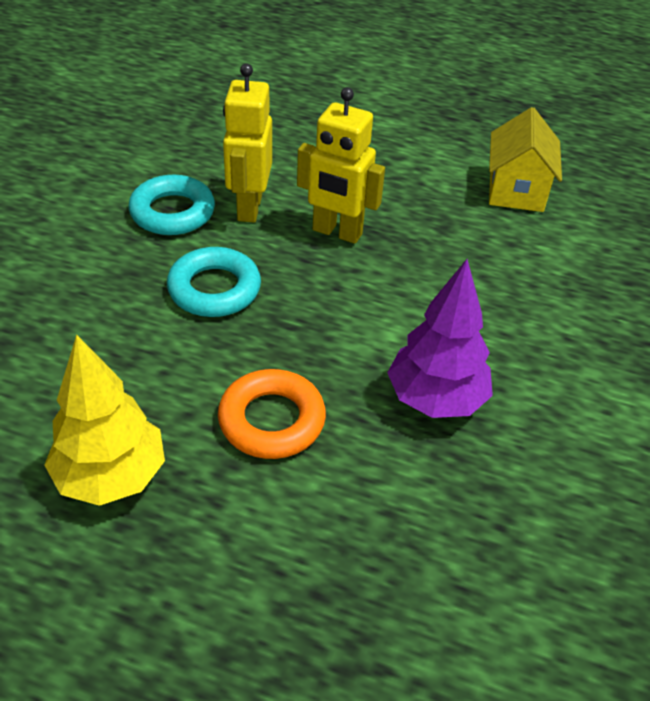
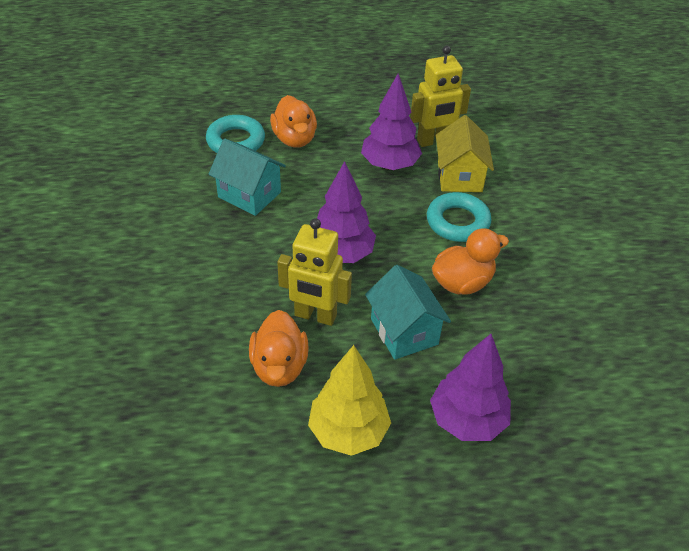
orange duck: none = 0 -> [249,310,309,387] [270,95,317,148] [432,228,509,295] = 3
orange ring: [218,369,326,459] = 1 -> none = 0
purple tree: [387,259,493,418] = 1 -> [317,161,376,263] [361,74,422,170] [430,334,511,441] = 3
turquoise house: none = 0 -> [209,138,286,216] [365,265,451,360] = 2

